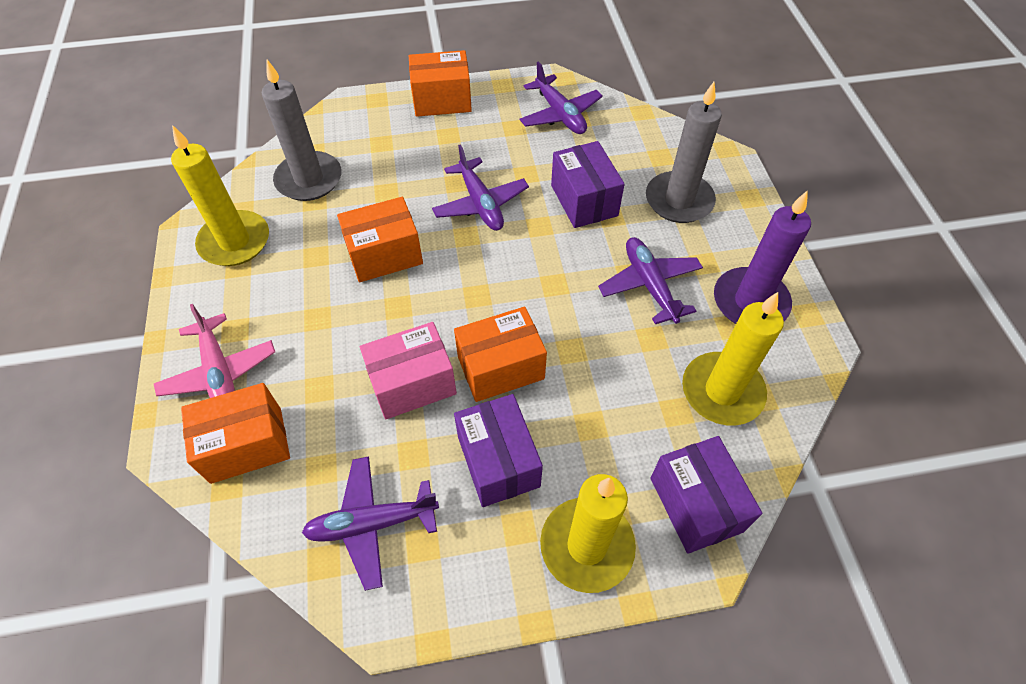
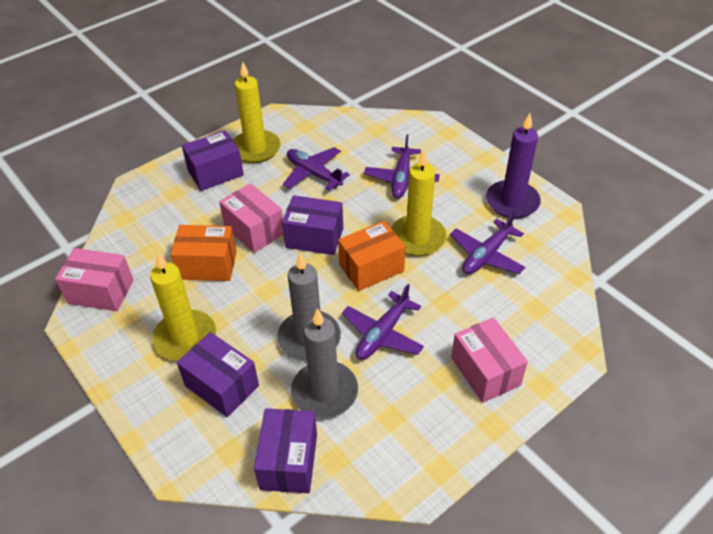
orange box: [181,383,290,484] [337,197,423,282] [409,50,472,117] [454,307,547,402] = 4 -> [171,225,237,281] [338,221,405,291] = 2
pink box: [360,322,457,419] = 1 -> [55,248,134,311] [219,183,284,253] [451,317,528,403] = 3
pink plane: [154,304,275,398] = 1 -> none = 0
purple box: [454,394,543,507] [551,141,625,228] [651,436,762,554] = 3 -> [177,332,259,417] [182,130,244,191] [254,408,317,493] [282,195,343,255] = 4

